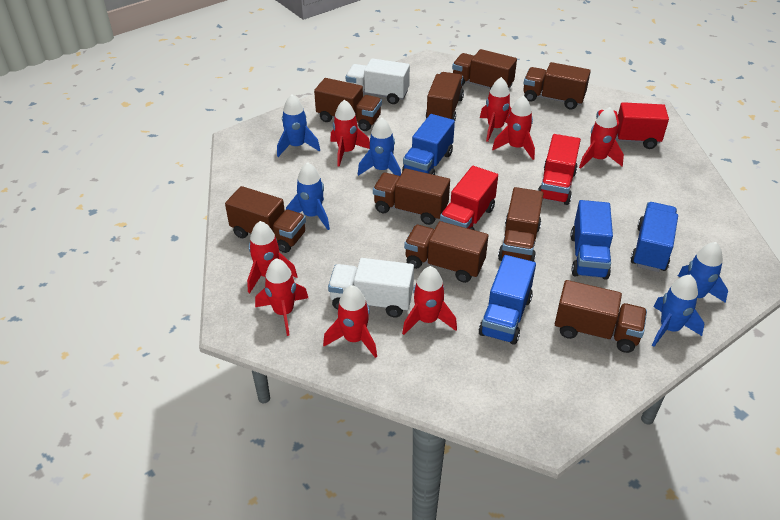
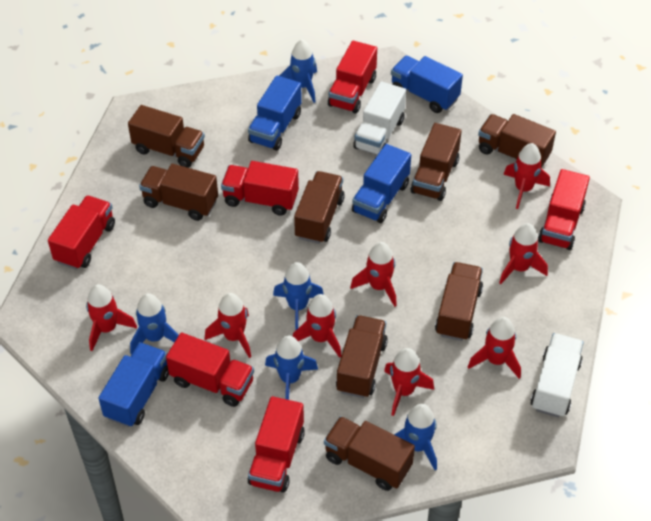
brown truck: [225,186,306,253] [314,78,382,131] [373,168,450,225] [404,221,488,283] [426,72,464,120] [452,49,517,89] [498,187,544,262] [523,62,591,110] [555,280,647,353] = 9 -> [128,105,205,168] [139,164,218,221] [294,171,345,244] [324,416,415,491] [336,315,388,398] [411,123,462,201] [435,262,483,341] [478,114,556,168] = 8
red truck: [440,166,498,230] [538,134,581,205] [596,102,669,149] = 3 -> [48,195,115,269] [166,333,254,407] [221,161,299,216] [248,396,305,493] [328,41,377,114] [538,169,590,250] = 6

